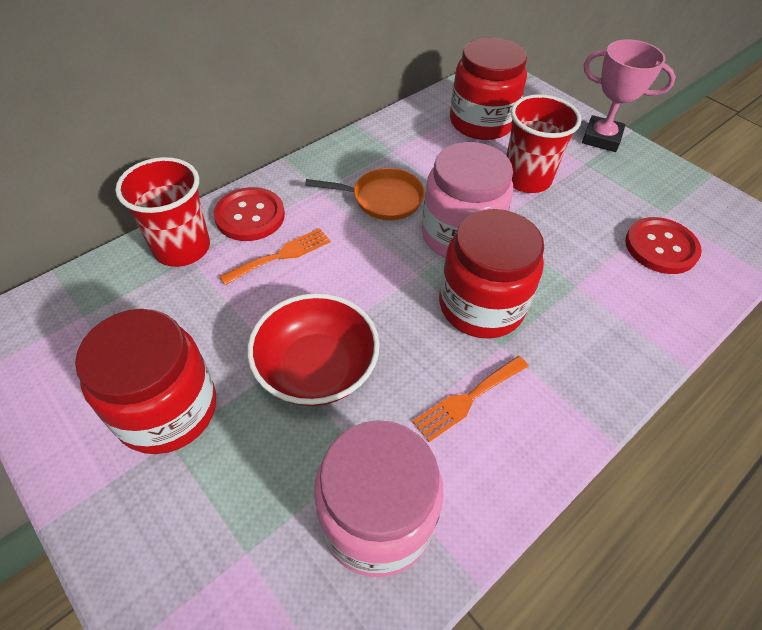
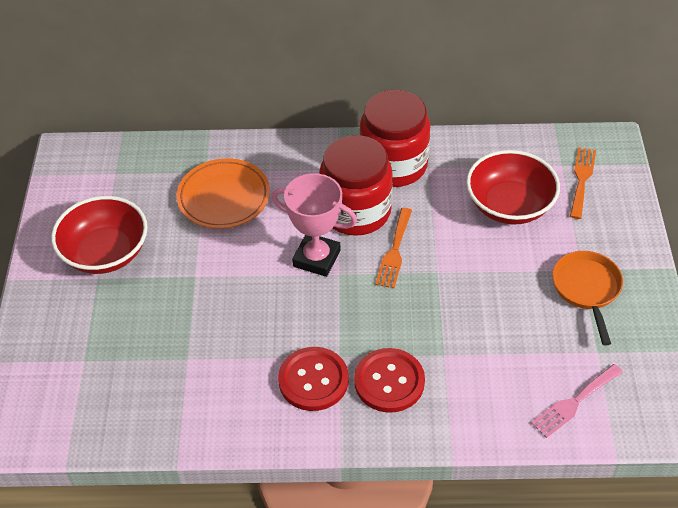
orange plate: none = 0 -> [177,158,270,229] = 1
pink fork: none = 0 -> [531,364,623,438] = 1
pink jar: [314,420,444,577] [422,142,513,258] = 2 -> none = 0
red bowl: [247,293,380,406] = 1 -> [51,196,148,274] [466,150,560,225] = 2
red cup: [115,157,210,267] [506,94,581,193] = 2 -> none = 0
red jar: [75,309,216,454] [439,209,544,339] [450,37,527,140] = 3 -> [319,135,393,236] [359,90,430,187] = 2

